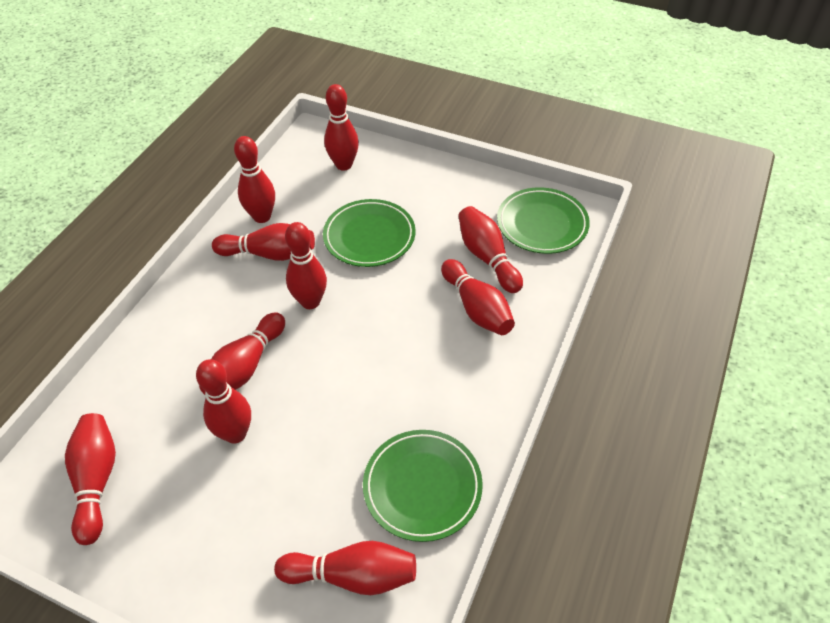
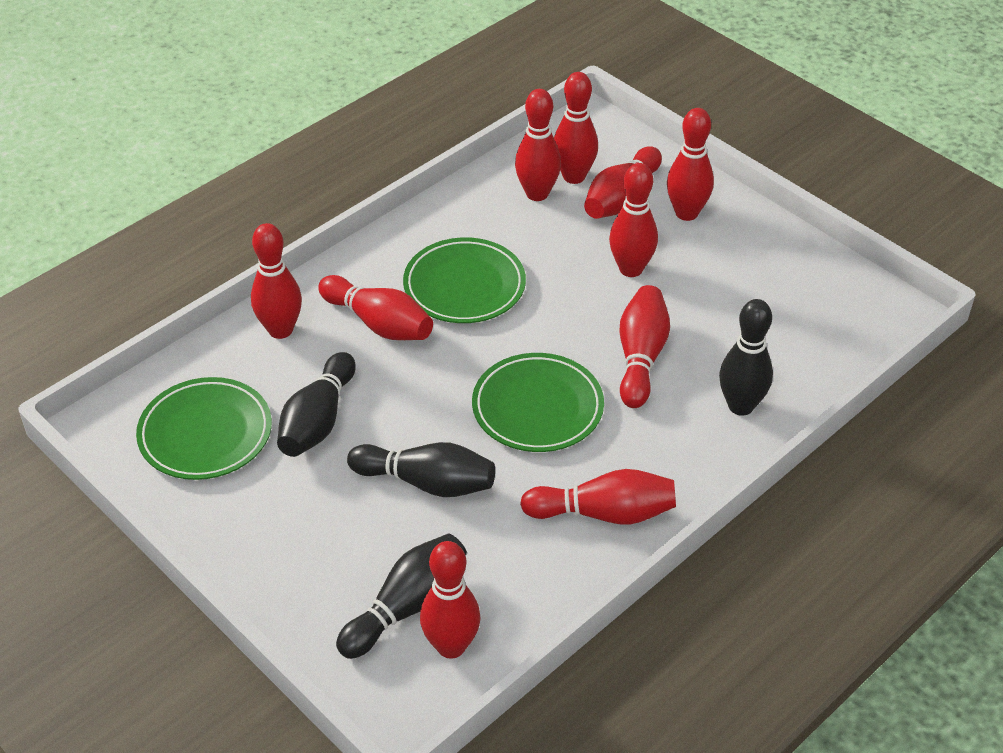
black bowling pin: none = 0 -> [277,352,356,457] [336,533,467,659] [347,442,495,497] [719,299,773,416] = 4

